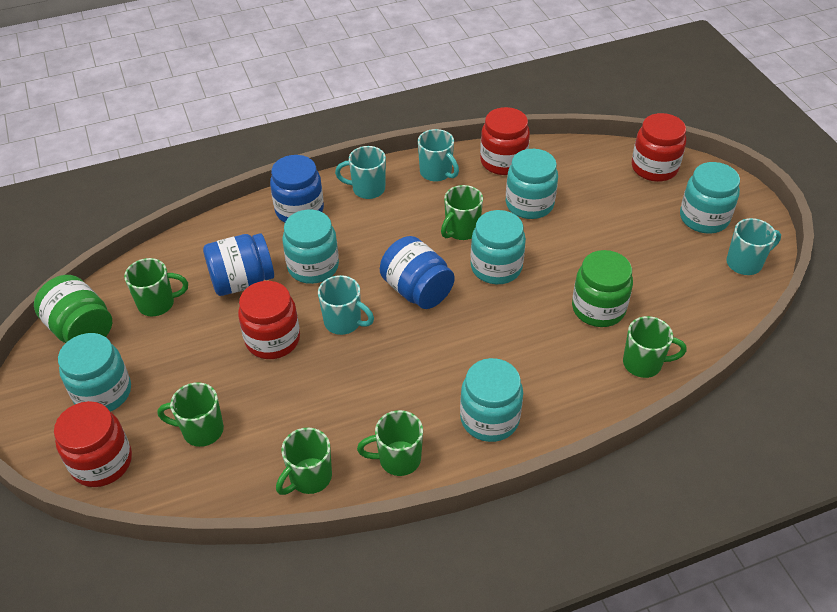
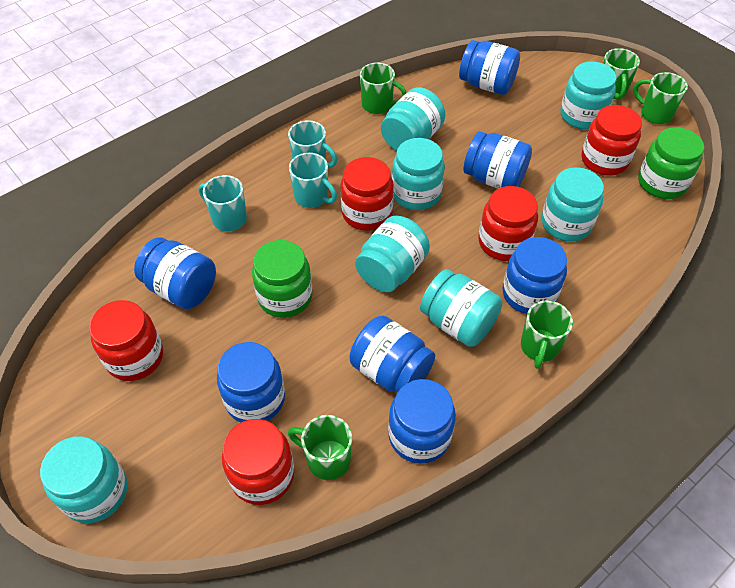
blue jar: [203,233,274,296] [270,155,324,223] [380,236,455,309] = 3 -> [134,237,216,309] [217,342,285,423] [350,316,435,393] [388,379,456,464] [459,40,520,95] [463,131,532,189] [503,237,567,314] = 7
green mug: [124,258,188,317] [158,382,224,447] [276,427,332,495] [357,410,423,476] [441,185,483,240] [623,316,687,378] = 6 -> [288,415,352,480] [360,63,406,114] [521,301,573,369] [603,48,640,100] [633,72,688,124] = 5
red jar: [54,401,132,487] [238,281,300,359] [480,107,530,175] [632,113,686,182] = 4 -> [89,300,163,381] [222,419,294,505] [341,157,394,231] [478,186,538,261] [582,105,642,176] = 5
turquoise jar: [58,333,131,412] [282,210,339,284] [460,358,523,442] [470,210,526,284] [506,149,558,219] [680,162,740,234] = 6 -> [40,436,127,523] [355,216,430,292] [381,87,445,151] [392,138,445,210] [420,269,502,347] [542,167,604,241] [560,61,616,130] = 7
turquoise mug: [318,275,374,335] [335,146,386,199] [418,129,459,182] [726,218,781,275] = 4 -> [199,175,247,231] [288,120,338,167] [289,153,337,208] = 3

